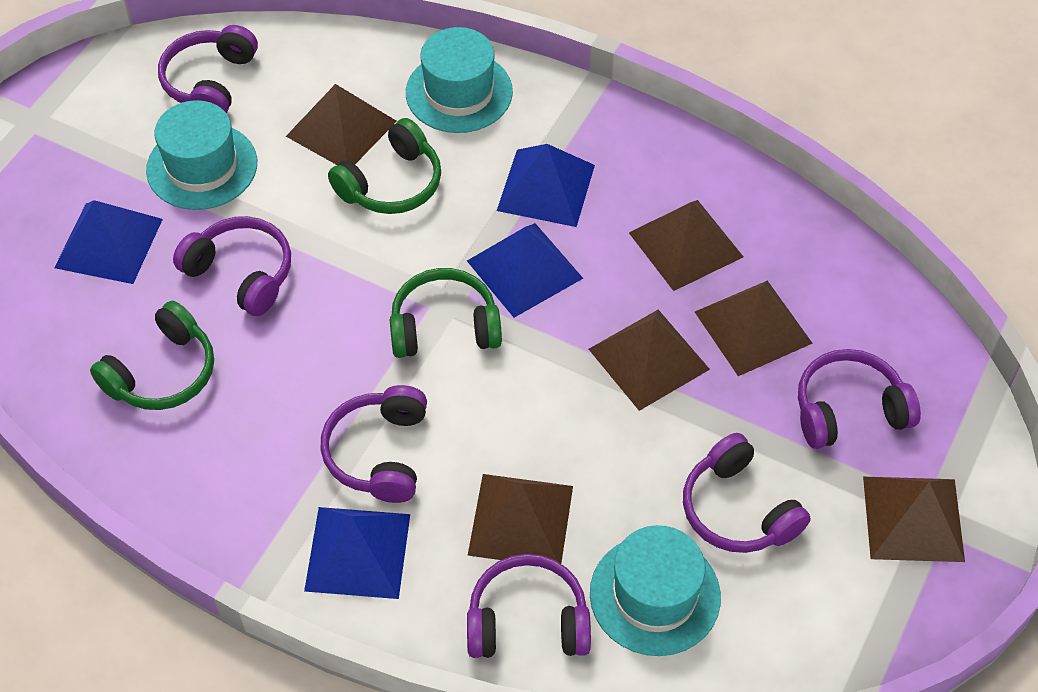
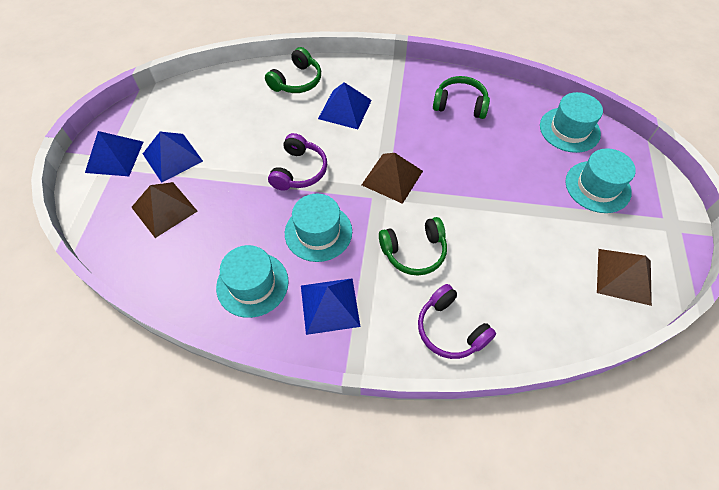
brown pyramid: [286,84,397,165] [468,474,573,564] [589,310,710,411] [629,200,744,291] [695,281,813,376] [863,477,965,562] = 6 -> [131,182,197,238] [362,153,423,204] [597,249,652,306] = 3
purple headphones: [158,25,258,113] [173,216,291,316] [321,385,427,503] [467,554,591,658] [683,433,811,553] [798,349,921,449] = 6 -> [268,133,327,191] [418,284,496,359] = 2
turquoise hat: [146,100,257,210] [406,27,513,133] [590,525,721,656] = 3 -> [216,245,289,318] [285,194,352,262] [540,92,603,153] [565,148,636,213] = 4

